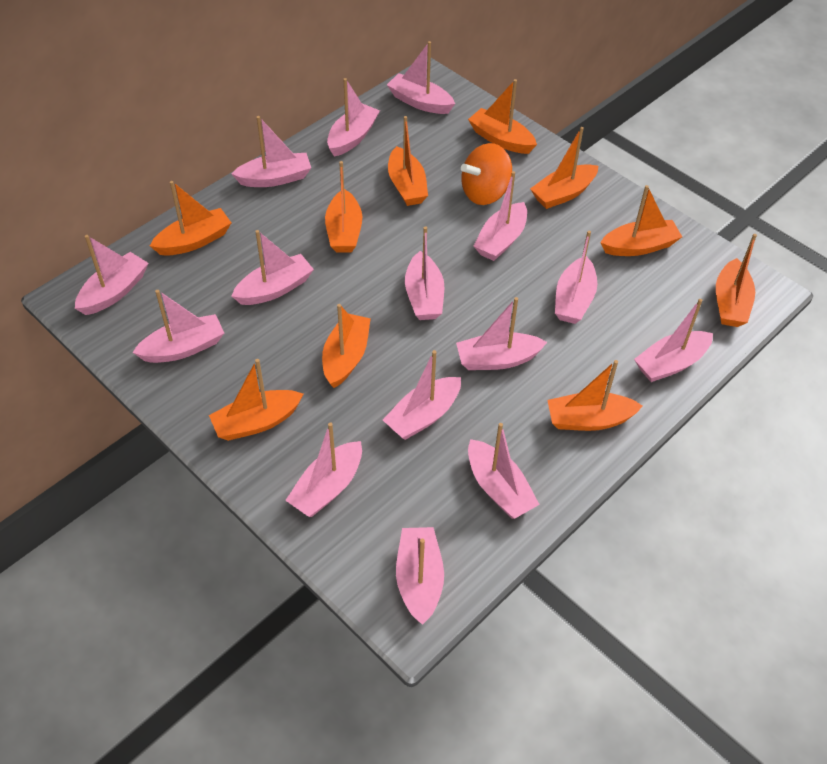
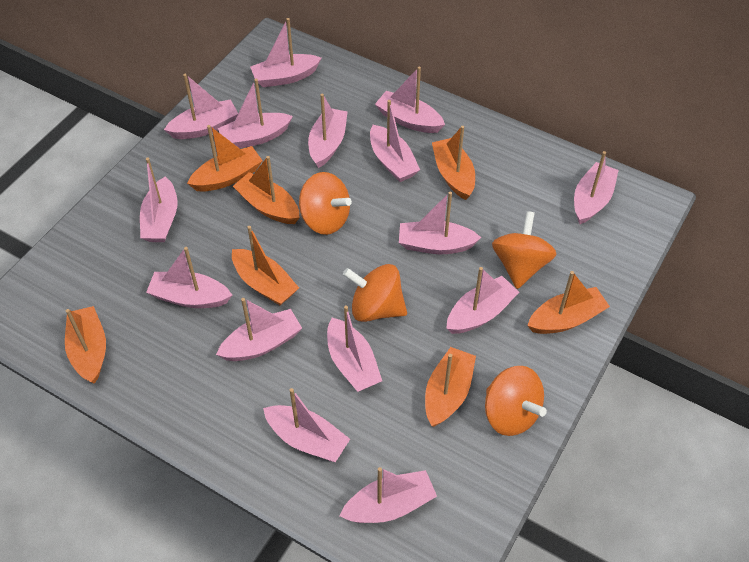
orange boat: [150,181,231,256] [209,359,303,441] [322,304,371,388] [325,161,362,253] [388,116,428,206] [468,79,537,154] [530,127,598,209] [547,360,643,431] [600,185,682,256] [716,234,757,327] = 10 -> [65,306,106,384] [187,125,263,192] [232,226,299,305] [233,156,300,224] [425,347,476,427] [432,126,475,200] [527,271,610,334] = 7
orange spinning top: [461,143,512,205] = 1 -> [299,172,352,235] [343,264,407,322] [485,366,547,436] [492,211,556,289] = 4

